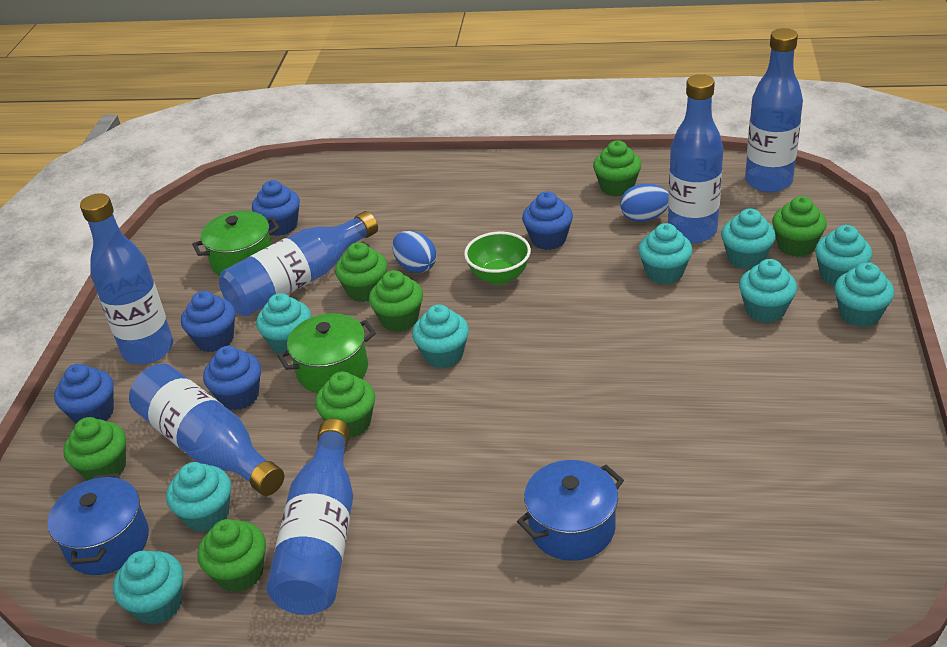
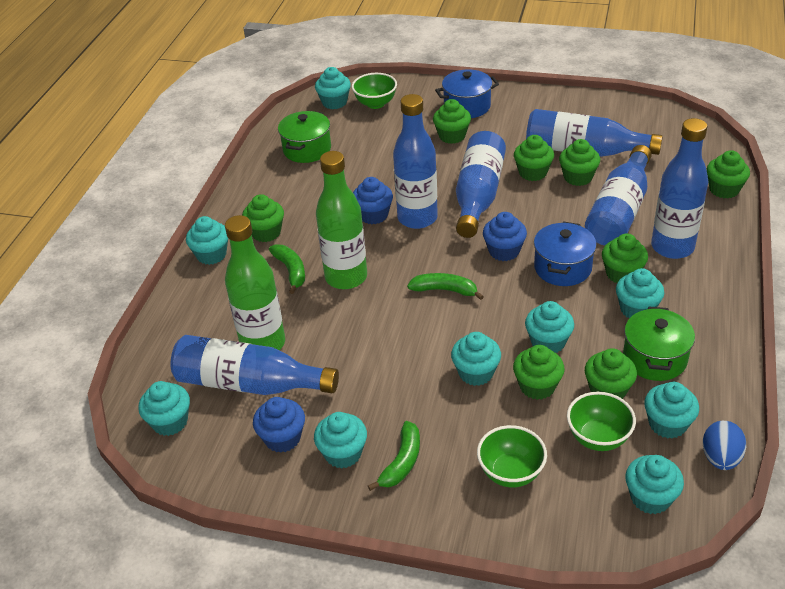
blue cupcake: [54,364,114,424] [181,291,235,352] [203,346,261,410] [252,180,300,236] [522,191,573,250] = 5 -> [253,397,305,453] [353,177,393,224] [483,212,527,261] = 3
blue egg: [392,231,437,273] [620,184,668,222] = 2 -> [703,421,746,470] = 1
green banana: none = 0 -> [269,244,305,294] [368,421,420,491] [407,273,484,300] = 3
green bottle: none = 0 -> [225,215,285,350] [316,151,367,289] = 2
green bowl: [464,231,531,285] = 1 -> [352,73,397,109] [477,425,547,488] [567,392,636,451] = 3
green cupcake: [64,417,126,481] [197,519,266,592] [315,372,375,438] [335,242,387,302] [369,270,423,332] [593,140,642,197] [772,196,827,257] = 7 -> [242,194,284,242] [433,99,471,144] [513,345,565,400] [514,135,554,181] [559,139,600,186] [585,348,637,399] [602,233,648,283] [707,150,750,198] = 8

